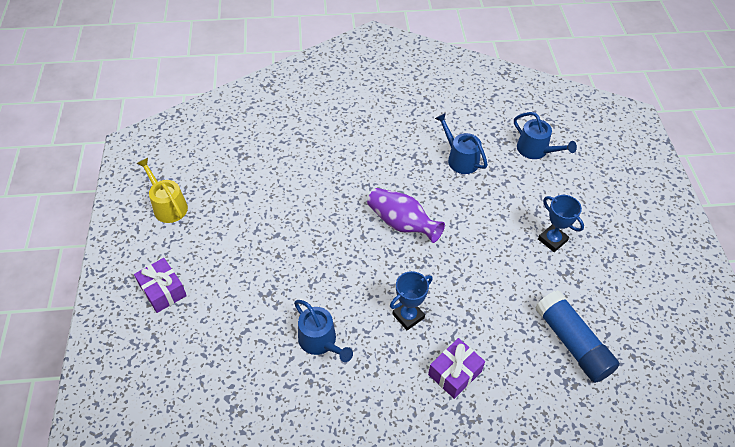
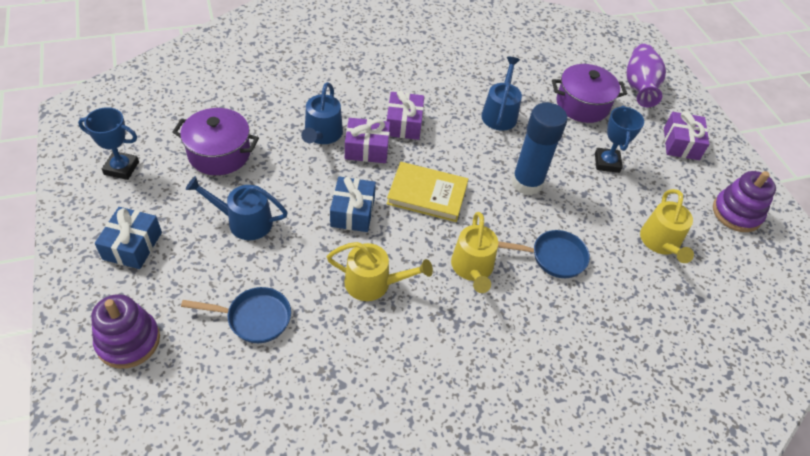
blue gift: none = 0 -> [95,207,162,269] [330,176,376,232] = 2
blue pan: none = 0 -> [181,287,291,343] [498,230,590,278] = 2
purple gift: [134,258,187,313] [428,338,485,399] = 2 -> [345,118,390,163] [387,90,424,140] [664,111,709,160] = 3
purple pot: none = 0 -> [172,108,259,175] [552,64,627,123] = 2
purple stacking toy: none = 0 -> [91,294,160,369] [713,171,776,232] = 2
yellow book: none = 0 -> [387,162,468,222] = 1
yellow watering can: [137,158,188,223] = 1 -> [327,242,433,301] [451,212,498,293] [640,189,694,263] = 3

